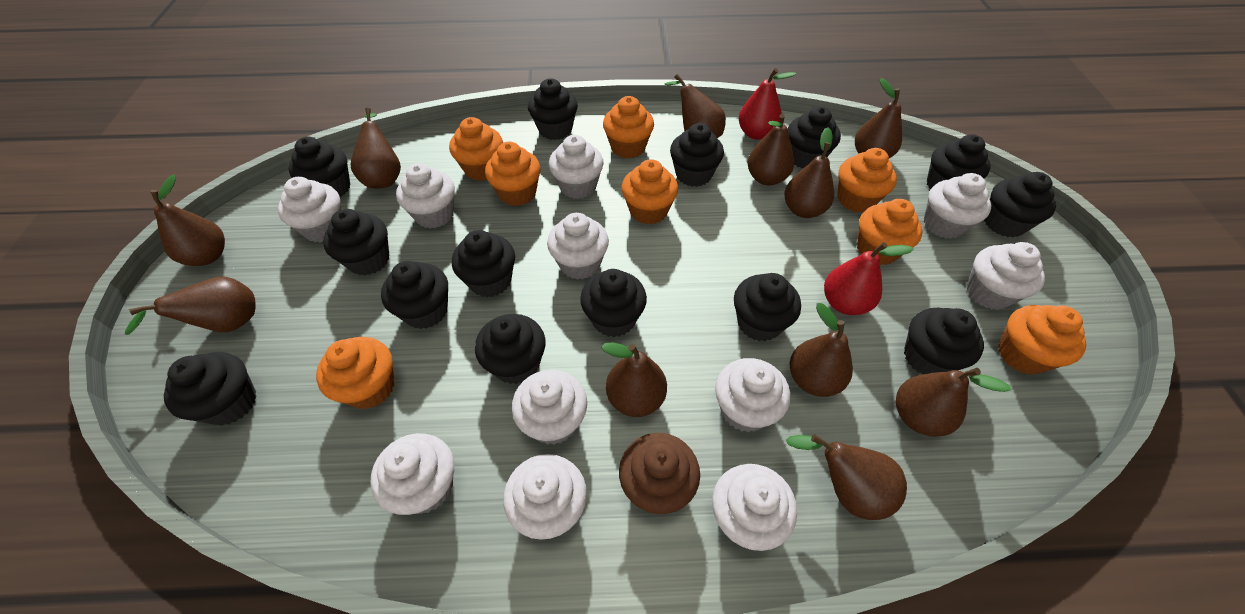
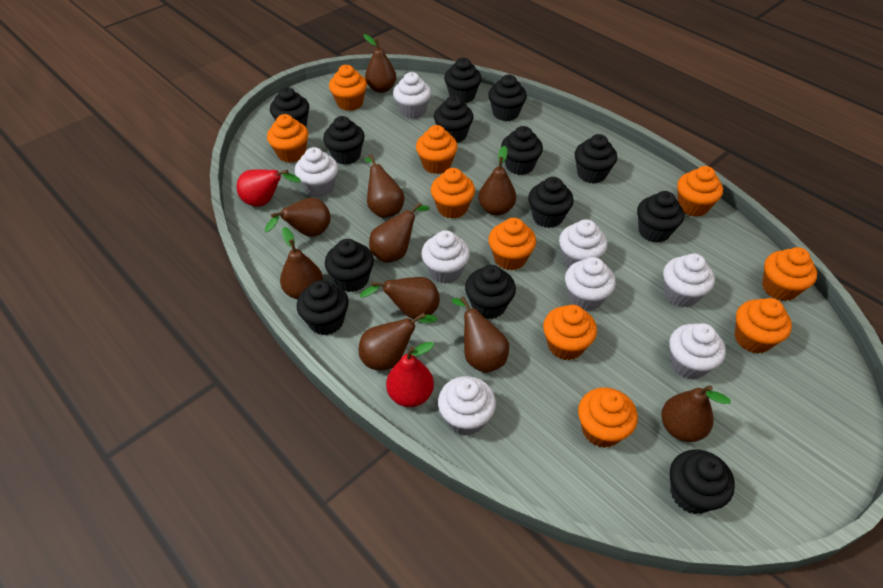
black cupcake: [164,352,257,426] [288,137,351,197] [323,209,390,276] [381,261,448,329] [452,230,515,297] [475,314,546,384] [528,79,578,140] [580,269,647,337] [670,123,724,187] [734,273,801,341] [788,106,841,168] [904,308,984,374] [927,134,991,189] [984,172,1056,237] = 14 -> [270,87,309,127] [297,280,349,335] [323,116,365,165] [325,239,374,292] [434,96,473,143] [444,58,482,103] [465,265,516,319] [488,75,527,121] [501,126,543,175] [528,177,574,228] [575,134,617,184] [637,191,684,243] [670,449,735,514] = 13
brown cupcake: [619,433,700,514] = 1 -> none = 0
brown pear: [125,277,256,335] [150,175,225,266] [351,108,401,188] [601,342,667,417] [664,74,726,138] [748,114,794,185] [784,127,834,218] [786,434,907,520] [790,303,853,397] [855,78,902,158] [896,368,1011,437] = 11 -> [265,198,331,237] [280,227,323,299] [359,313,437,370] [360,277,440,319] [364,34,397,93] [365,154,404,218] [369,202,430,263] [451,296,509,373] [479,146,516,215] [661,385,731,442] = 10
orange cupcake: [316,337,394,409] [449,117,503,181] [485,142,541,206] [603,96,654,158] [622,159,678,225] [837,148,897,213] [857,199,922,265] [998,305,1086,375] = 8 -> [267,114,308,163] [329,65,367,111] [416,125,458,174] [431,168,475,219] [488,218,536,270] [543,305,597,360] [578,388,638,448] [677,166,723,217] [735,298,792,353] [762,247,817,301] = 10
white cupcake: [278,177,341,242] [370,433,454,515] [396,163,455,228] [503,454,587,540] [512,370,587,445] [547,213,609,280] [549,135,604,199] [712,464,797,551] [715,358,790,432] [924,173,992,239] [967,242,1045,310] = 11 -> [295,147,338,197] [393,72,431,119] [421,230,470,284] [438,376,496,436] [559,219,607,268] [565,257,616,311] [663,253,715,307] [669,323,726,379] = 8

